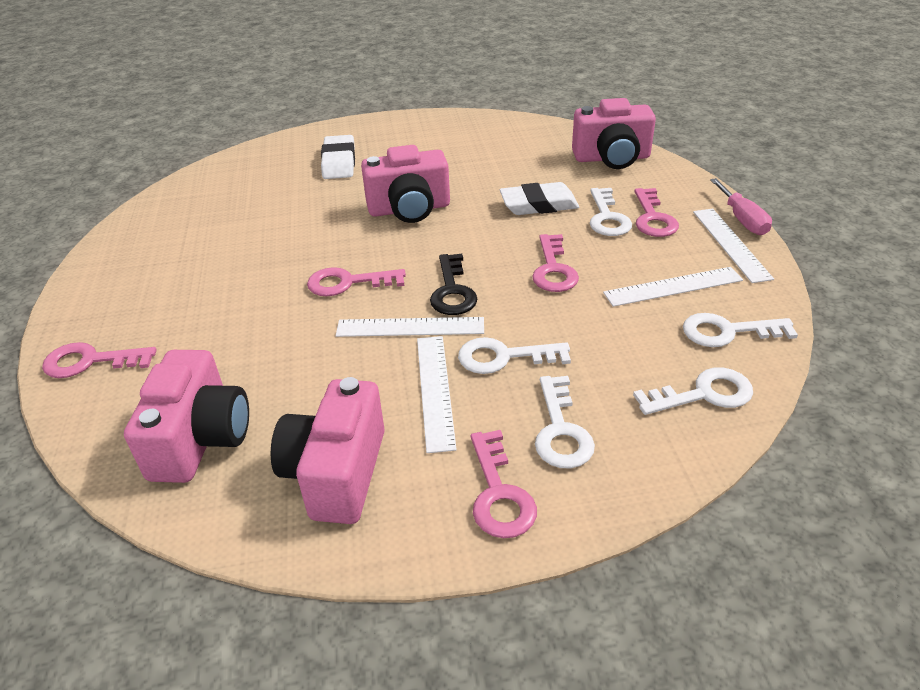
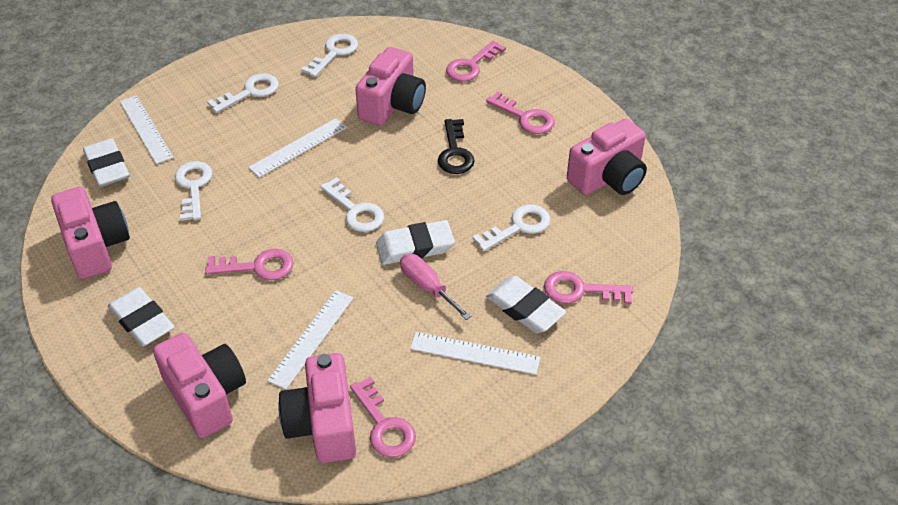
pink camera: [124,350,249,483] [271,377,385,524] [361,145,450,223] [572,98,656,169] = 4 -> [51,187,130,279] [153,333,246,438] [278,353,356,463] [355,47,426,126] [567,119,647,195] = 5
white eraser: [321,135,355,179] [500,182,580,215] = 2 -> [83,139,129,187] [108,287,174,347] [376,220,455,265] [486,276,566,333] = 4

